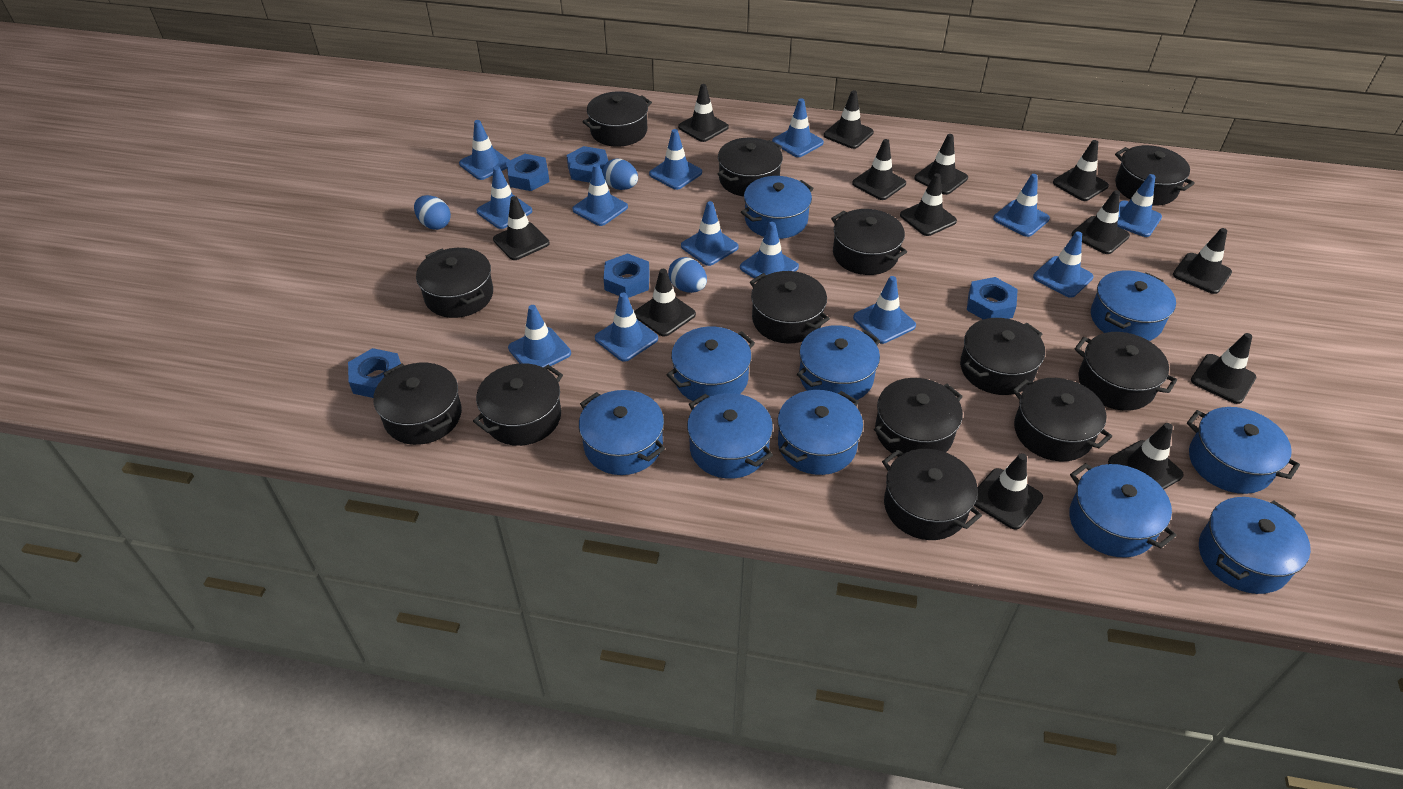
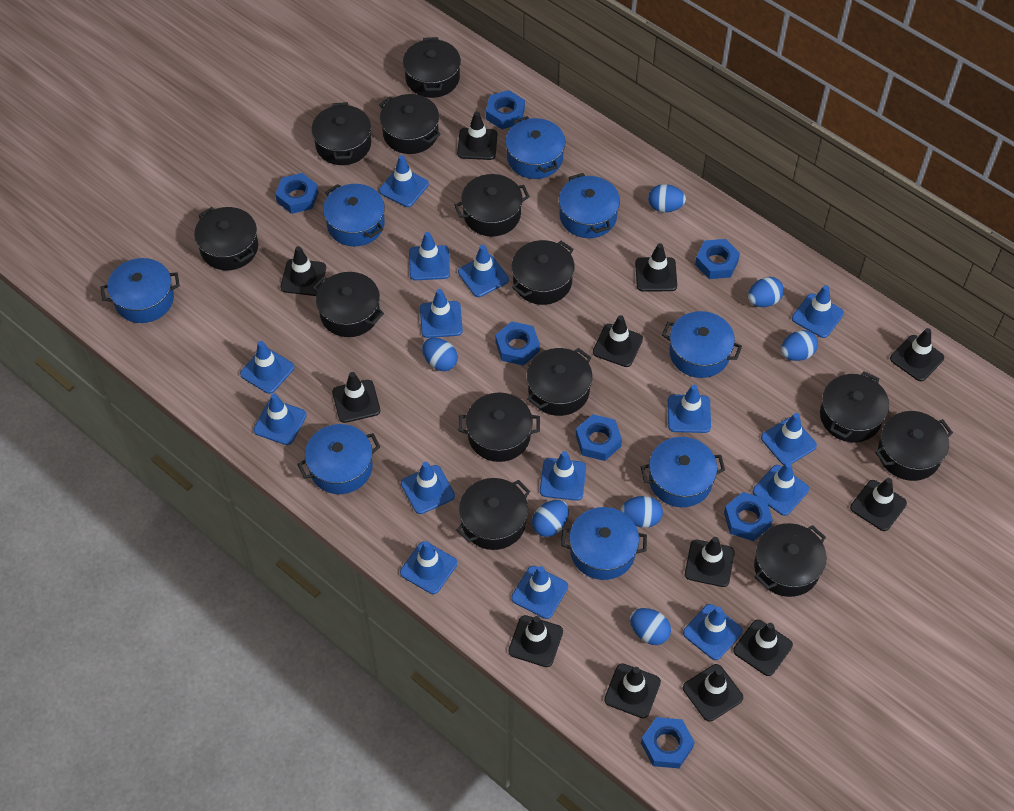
black traffic cone: [493,196,550,260] [634,269,696,337] [678,84,729,142] [824,90,874,149] [852,139,906,200] [900,173,957,236] [915,134,968,195] [974,453,1043,530] [1053,140,1109,201] [1071,190,1130,254] [1108,423,1184,489] [1173,228,1232,294] [1191,333,1256,404] = 13 -> [280,246,326,296] [332,372,380,423] [457,111,497,160] [508,615,563,667] [593,315,643,367] [604,663,661,718] [635,243,677,292] [683,664,743,722] [685,537,735,587] [733,620,793,676] [850,478,907,531] [890,328,944,381] = 12
blue egg: [414,195,451,230] [602,159,638,190] [668,257,707,293] = 3 -> [422,338,458,371] [532,500,569,537] [621,496,663,528] [630,608,671,645] [648,184,686,212] [748,277,784,307] [781,330,818,361] = 7
blue nut: [348,348,401,398] [506,154,549,191] [567,146,608,183] [603,253,650,298] [967,277,1018,320] = 5 -> [275,173,319,214] [486,90,525,129] [495,321,540,366] [576,414,622,461] [641,717,695,768] [695,239,740,279] [724,492,773,541] = 7
blue pot: [579,390,665,475] [667,327,755,403] [687,393,773,479] [741,176,814,239] [778,390,863,475] [797,325,880,400] [1069,463,1177,558] [1091,270,1176,341] [1187,407,1300,494] [1199,497,1311,594] = 10 -> [101,258,180,323] [297,424,380,494] [323,184,385,246] [505,116,565,179] [559,173,620,238] [561,507,647,580] [641,437,725,507] [662,311,742,378] = 8
blue traffic cone: [459,120,510,180] [477,166,532,229] [508,305,571,367] [572,164,628,226] [595,293,658,362] [649,129,702,190] [681,201,739,266] [740,222,799,279] [772,98,824,157] [853,276,916,344] [993,174,1050,237] [1033,232,1094,298] [1117,174,1162,237] = 13 -> [240,341,294,394] [254,393,307,445] [379,155,429,207] [400,541,457,594] [401,462,455,514] [409,232,450,280] [420,289,463,338] [458,245,509,297] [511,566,568,619] [540,451,586,501] [668,385,711,433] [683,604,743,660] [753,462,809,516] [761,413,817,465] [792,285,844,338] = 15

